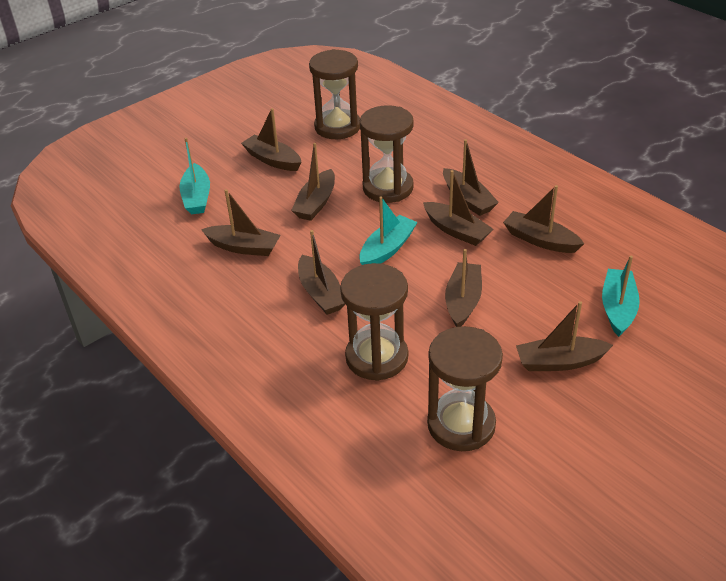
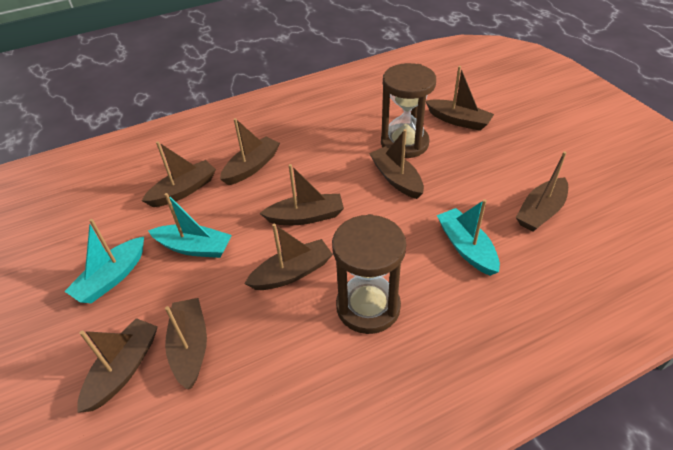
brown hourglass: [309,49,360,139] [340,263,408,381] [360,105,414,203] [427,326,503,451] = 4 -> [332,214,406,334] [381,63,436,158] = 2

